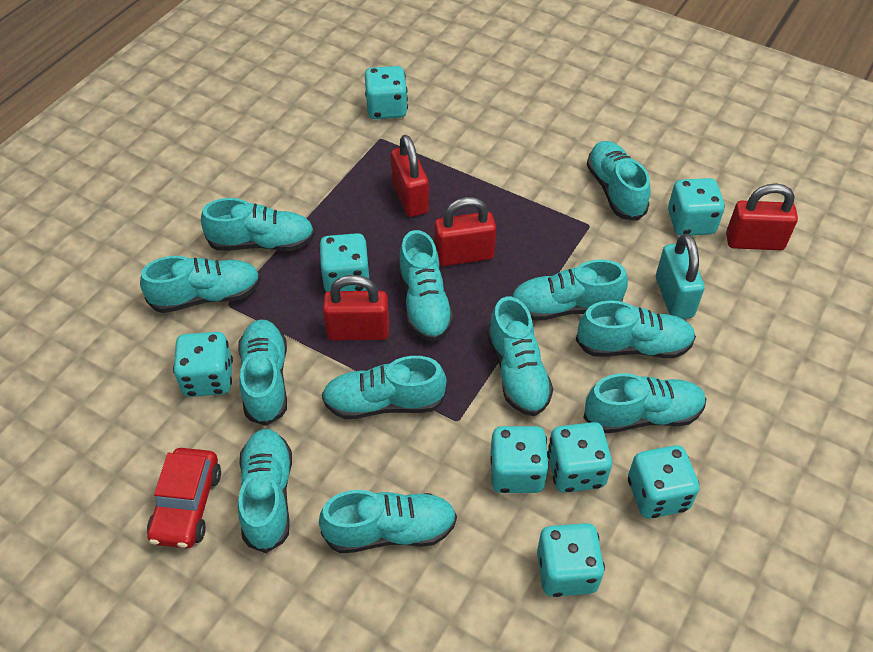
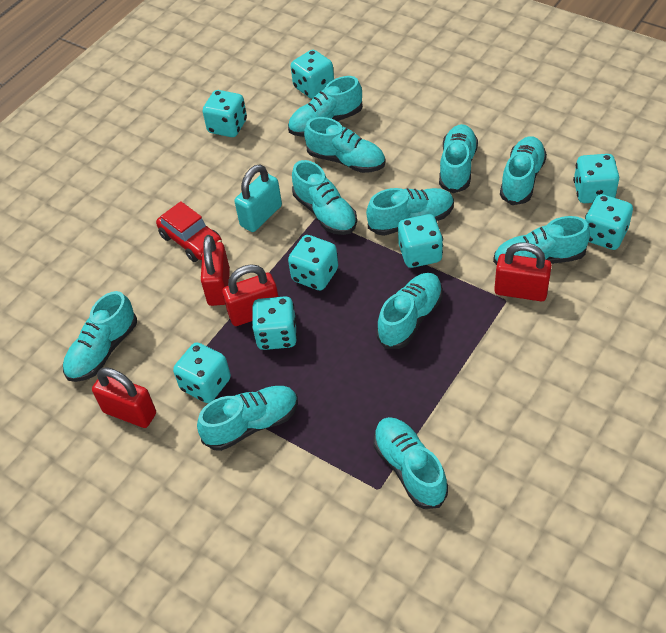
turquoise shoe: [140,256,261,313] [201,198,315,251] [238,319,287,426] [238,429,292,553] [319,490,457,553] [322,356,447,419] [398,230,454,342] [487,297,553,416] [511,260,628,321] [576,300,696,358] [583,373,706,433] [587,141,651,221] = 12 -> [63,291,137,382] [197,386,298,451] [288,76,363,137] [292,160,357,235] [304,117,385,173] [366,188,454,236] [373,417,448,509] [377,273,443,349] [439,124,478,193] [493,216,590,265] [500,136,547,205] = 11

